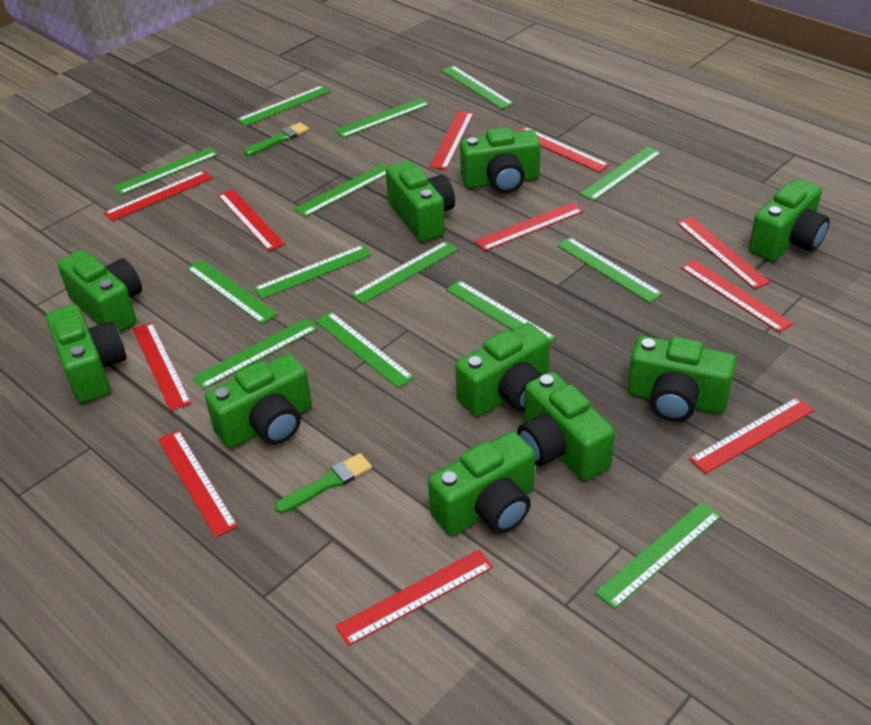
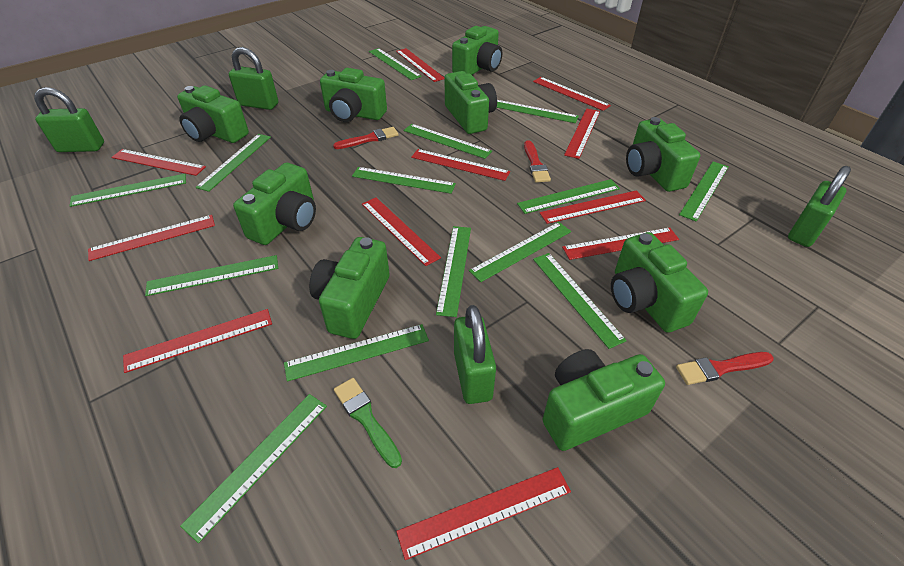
green brush: [244,122,309,156] [275,453,372,513] = 2 -> [334,378,402,468] = 1
green camera: [46,305,126,403] [57,250,142,332] [205,353,312,449] [386,161,455,242] [428,431,535,536] [455,323,550,417] [460,127,541,193] [517,372,615,481] [627,336,736,422] [749,178,830,261] = 10 -> [177,85,249,143] [233,163,316,245] [309,237,390,339] [320,68,387,122] [445,71,497,134] [452,26,502,75] [542,349,665,451] [611,232,708,333] [626,117,700,192] = 9
green padlock: none = 0 -> [34,87,104,152] [229,47,278,110] [454,305,496,404] [788,166,851,247] = 4
red brush: none = 0 -> [333,127,399,149] [524,140,551,183] [676,352,774,385] = 3

